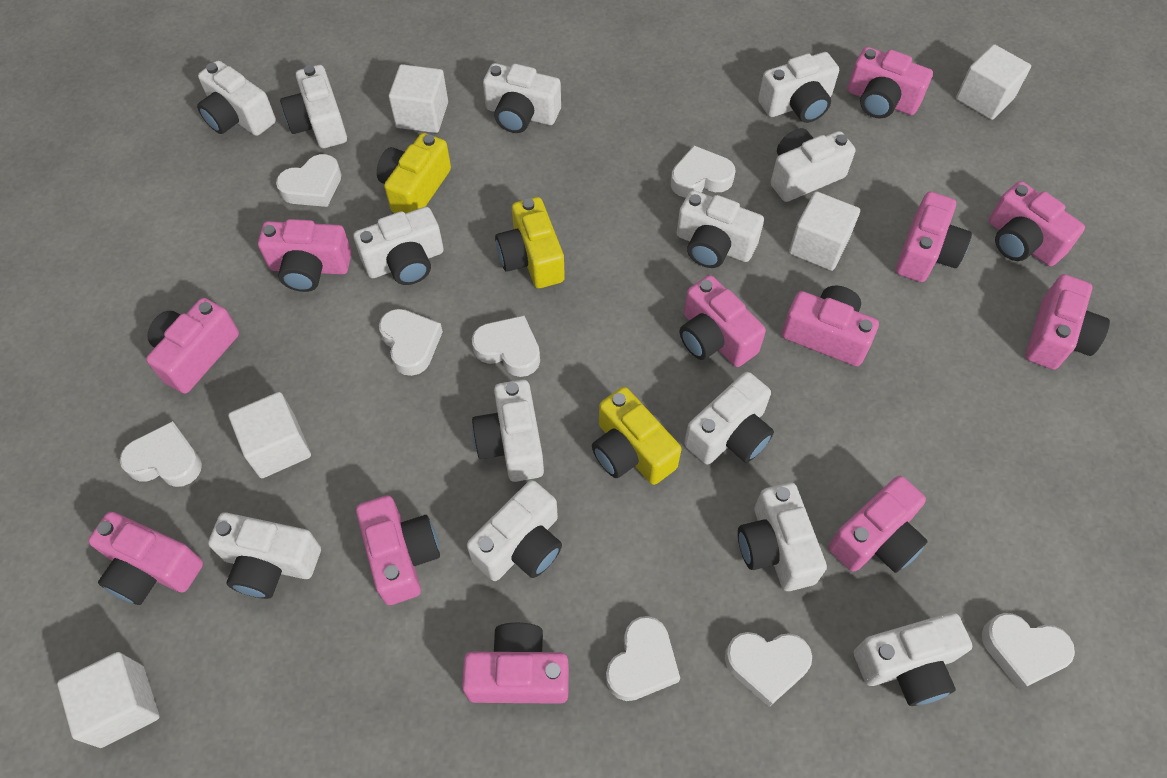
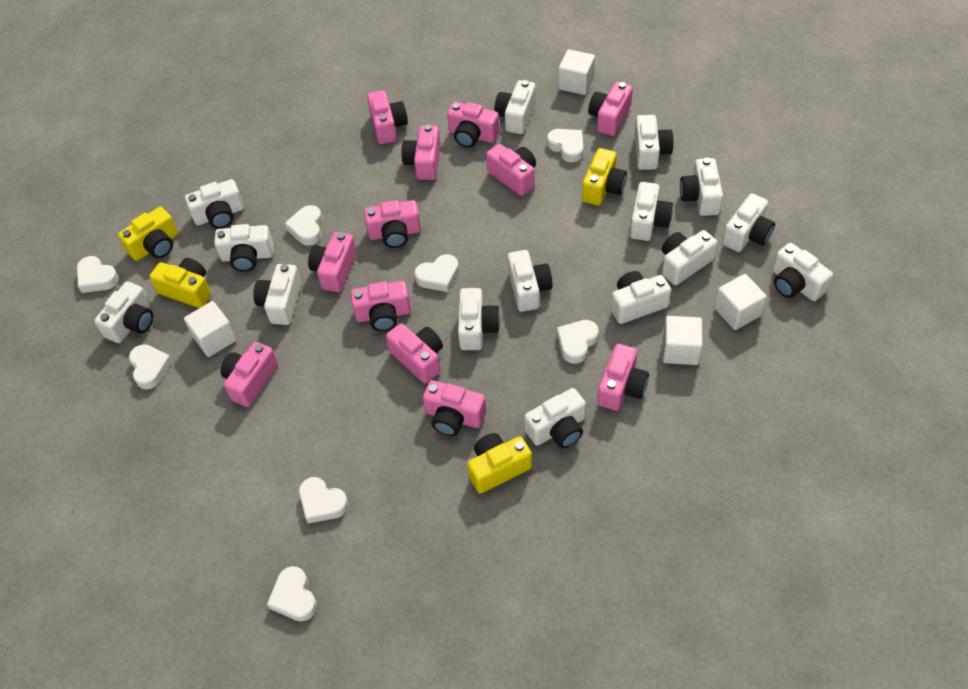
white camera: [197,61,276,136] [208,512,321,599] [280,65,347,148] [353,207,444,285] [467,480,562,581] [472,380,544,482] [483,63,561,133] [677,190,764,268] [684,372,774,465] [738,483,827,591] [758,52,839,123] [771,128,855,202] [854,613,972,706] = 13 -> [94,282,153,343] [185,179,244,229] [214,224,274,272] [253,264,302,325] [458,288,500,350] [494,80,536,134] [507,250,553,312] [524,388,586,448] [611,271,671,324] [630,182,673,241] [635,115,674,170] [662,230,717,285] [680,158,723,216] [722,193,775,252] [772,243,833,301] = 15
white cube: [57,652,159,748] [228,392,311,478] [389,64,448,133] [789,191,860,271] [956,44,1031,120] = 5 -> [184,301,237,357] [558,49,595,95] [663,316,703,365] [714,274,767,330] = 4
yellow camera: [377,133,451,213] [495,197,565,288] [592,387,681,485] = 3 -> [118,207,178,261] [150,258,211,308] [467,433,532,494] [582,148,627,206] = 4

